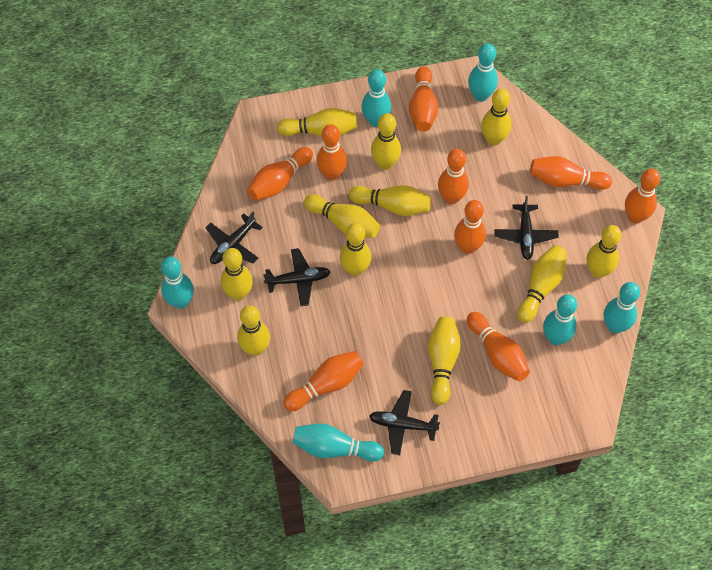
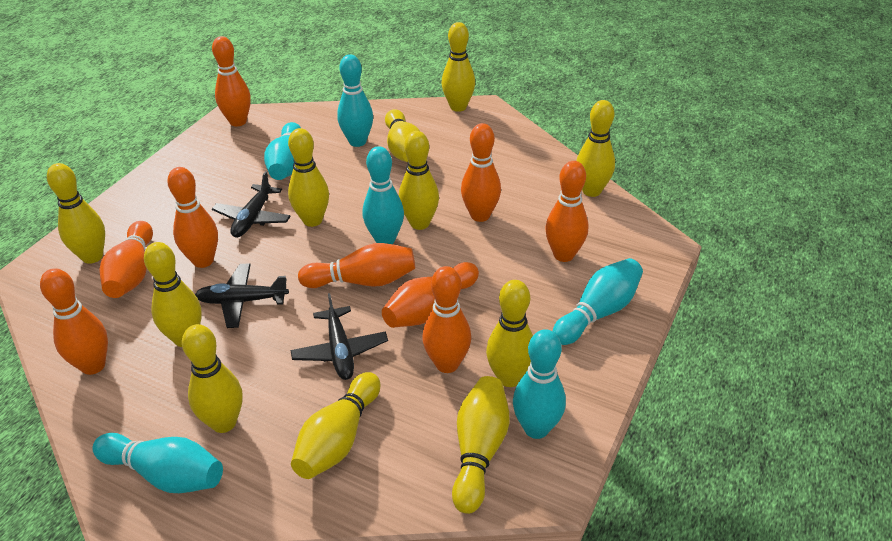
black plane: [206,211,263,264] [263,248,330,306] [369,390,440,455] [494,196,559,260] = 4 -> [195,263,289,328] [212,171,291,238] [290,293,388,380] = 3

